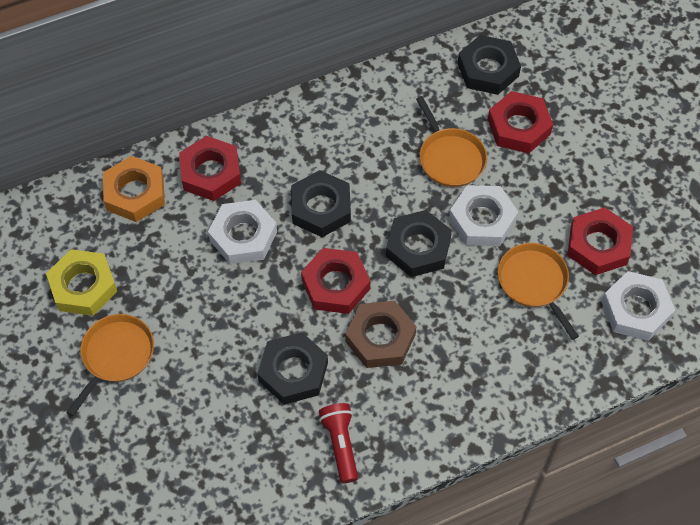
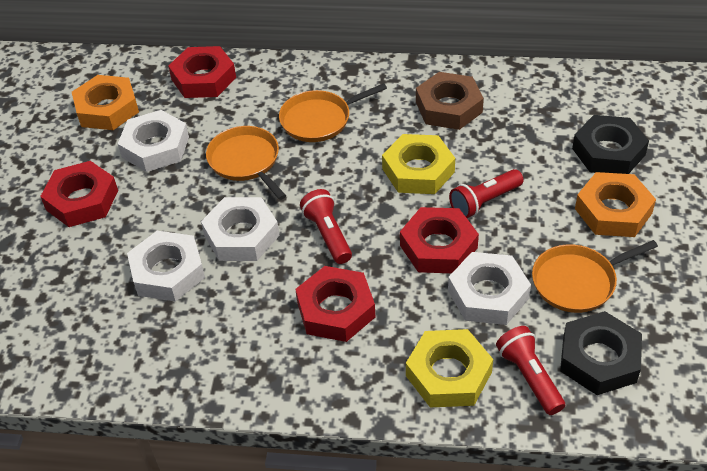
black nut: [257,332,328,405] [291,170,351,237] [386,210,452,277] [458,35,521,95] = 4 -> [560,311,642,395] [572,115,649,174] = 2
orange nut: [103,156,165,222] = 1 -> [72,75,139,130] [575,172,656,237] = 2
red flashlight: [319,403,358,483] = 1 -> [300,189,352,264] [449,169,523,218] [496,326,565,415] = 3
white nut: [208,200,277,264] [449,185,518,246] [602,271,675,341] = 3 -> [118,110,189,172] [127,231,205,302] [201,197,280,261] [448,252,531,325] = 4
yellow nut: [46,249,117,316] = 1 -> [382,134,455,194] [406,329,493,408] = 2

